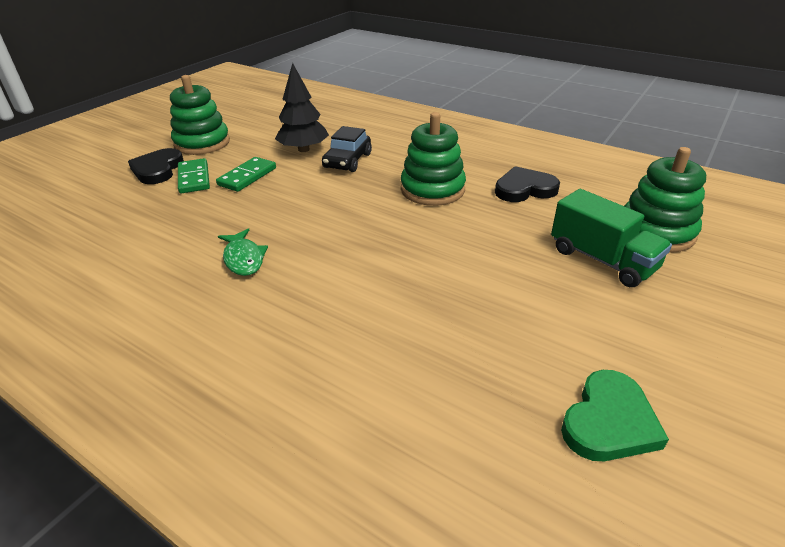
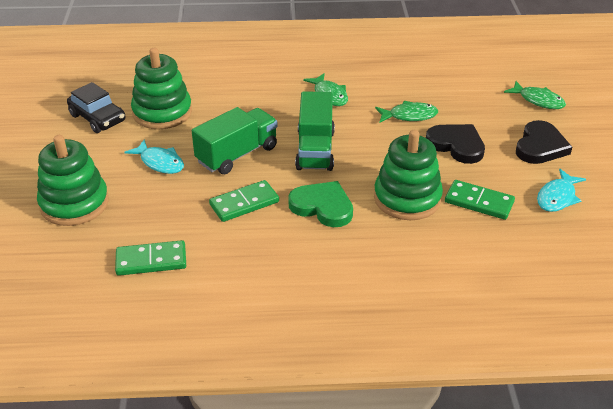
black tree: [275,63,329,152] = 1 -> none = 0
green domino: [178,158,210,193] [216,157,276,192] = 2 -> [115,240,186,276] [209,180,279,222] [445,180,515,220] = 3
green fish: [218,228,268,276] = 1 -> [303,73,348,106] [375,101,438,123] [504,81,566,109] = 3
green truck: [551,189,672,287] = 1 -> [192,107,278,174] [295,91,335,171] = 2
turquoise fish: none = 0 -> [125,139,184,174] [537,169,586,212] = 2

